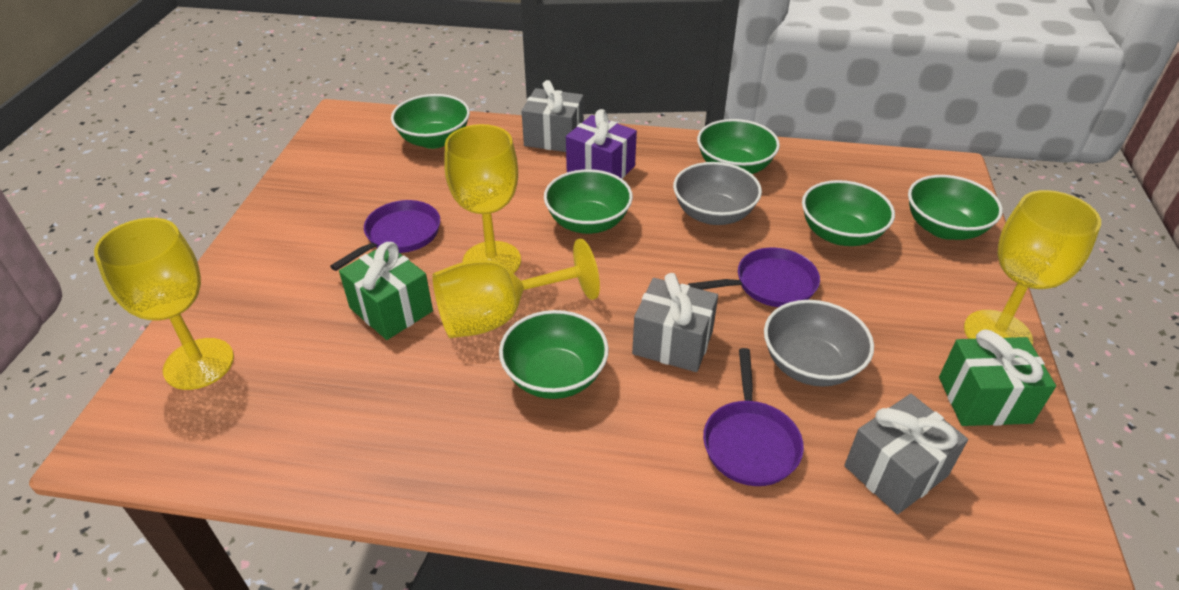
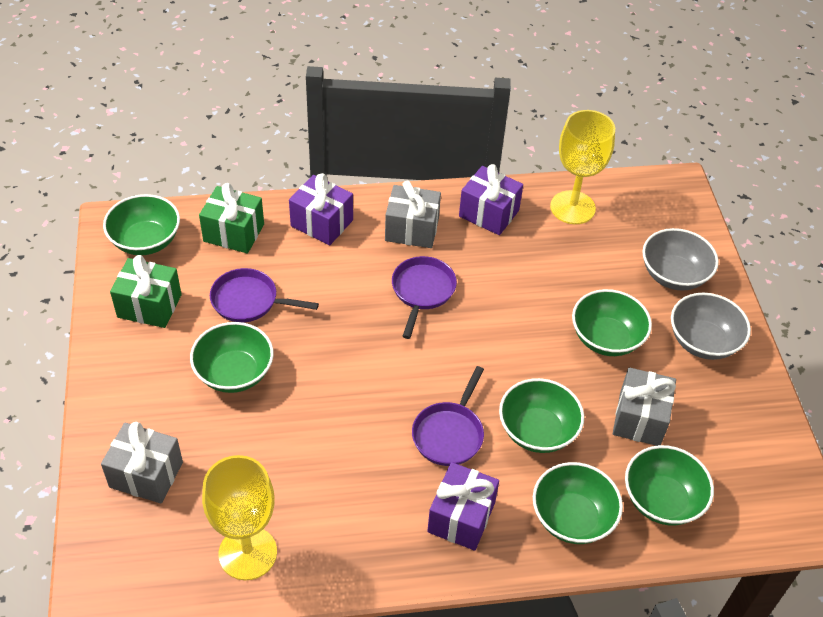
purple gift: [566,109,637,179] = 1 -> [289,173,353,246] [427,462,499,551] [459,164,523,235] = 3
yellow goblet: [94,218,234,390] [432,239,600,338] [444,124,521,274] [964,190,1101,345] = 4 -> [202,455,277,580] [550,110,615,224] = 2

